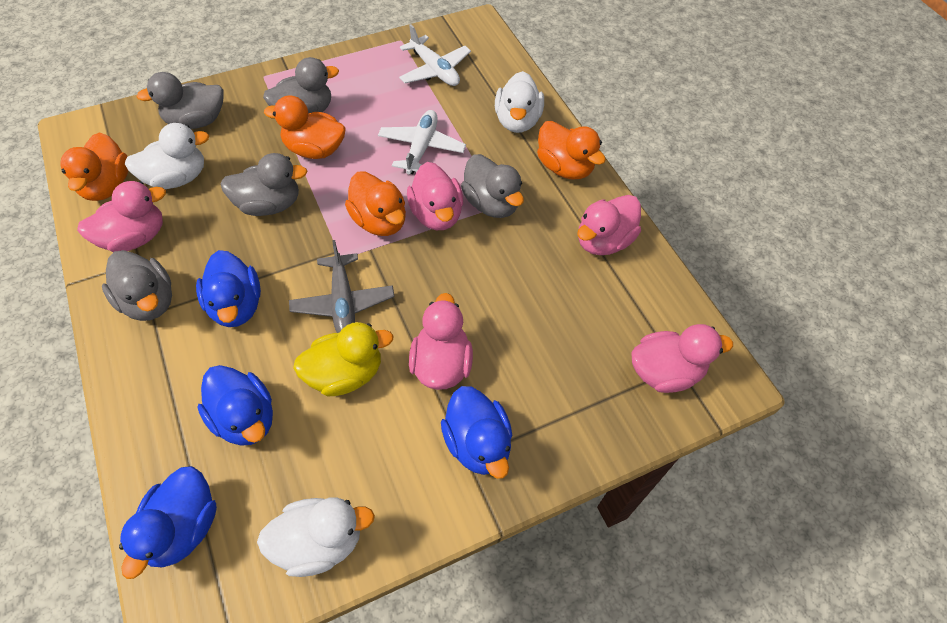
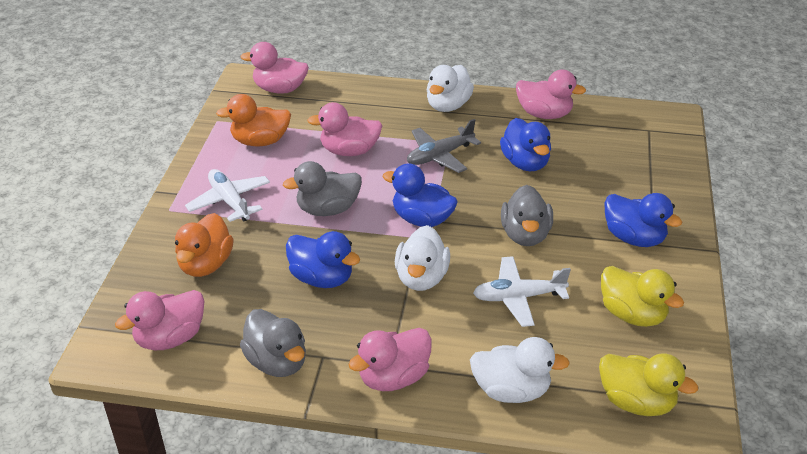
grey duck: [102,250,172,321] [136,72,224,129] [221,153,308,216] [263,57,339,114] [461,154,524,218] = 5 -> [240,309,306,377] [283,161,362,216] [501,185,553,246] = 3
orange duck: [60,132,128,201] [264,95,346,159] [345,171,406,236] [537,121,606,180] = 4 -> [175,213,234,277] [216,94,291,146] = 2
yellow duck: [293,322,394,396] = 1 -> [599,353,698,416] [601,266,684,327] = 2

